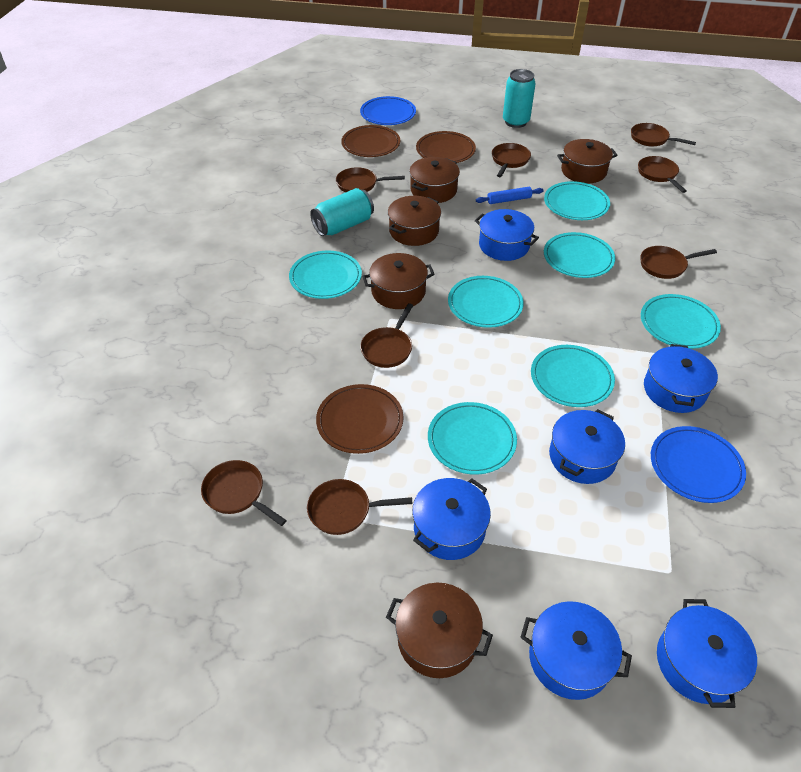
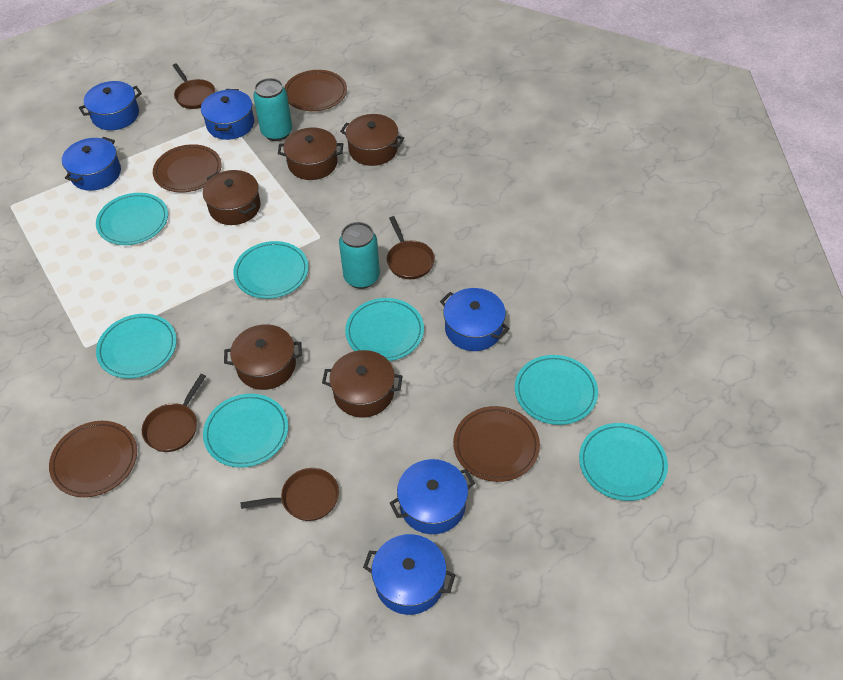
blue plate: [360,96,416,125] [651,426,746,503] = 2 -> none = 0
blue rolling pin: [476,187,544,204] = 1 -> none = 0
brown pan: [201,460,287,526] [307,479,412,535] [336,167,405,193] [360,303,413,368] [492,143,531,177] [631,123,696,146] [638,156,687,193] [640,246,717,279] = 8 -> [142,374,206,452] [172,63,215,109] [240,468,339,521] [387,216,435,279] = 4
brown plate: [316,384,403,454] [341,125,400,157] [416,131,476,163] = 3 -> [49,421,137,497] [153,144,222,192] [284,70,347,111] [453,406,540,482] = 4

